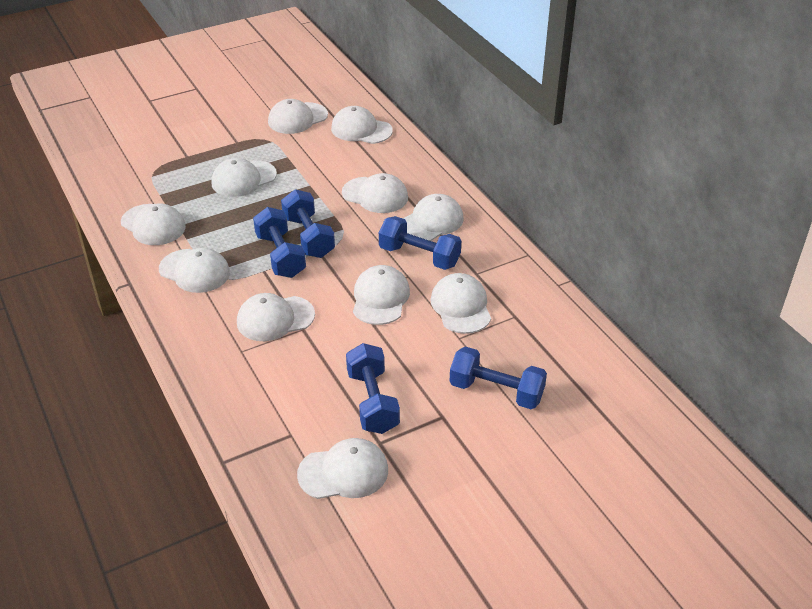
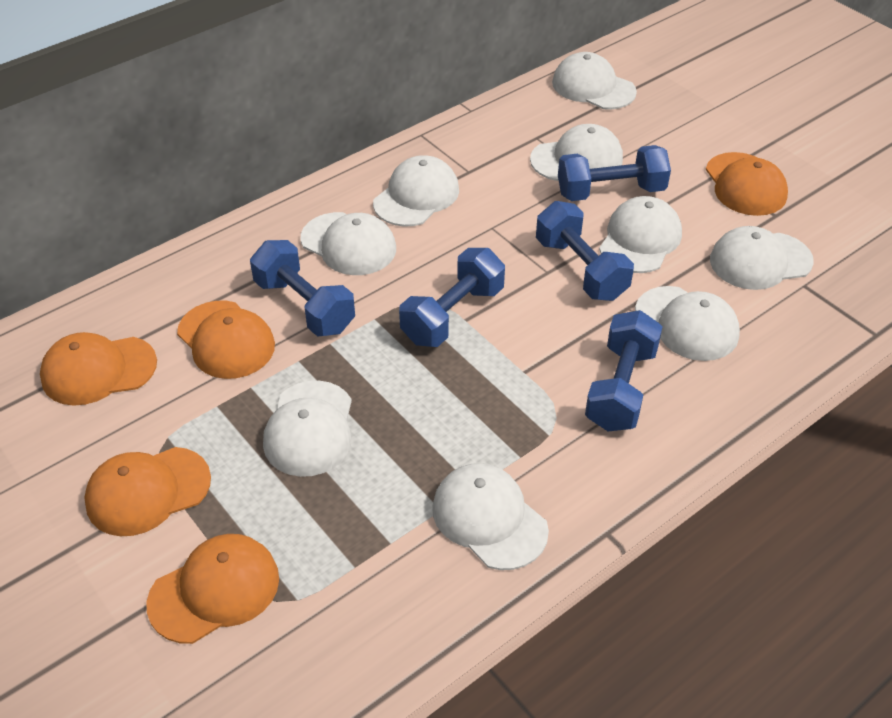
orange cap: none = 0 -> [40,332,157,406] [84,447,211,536] [147,534,279,644] [177,301,275,379] [706,152,788,216] = 5
white cap: [121,203,186,245] [159,248,230,293] [212,158,277,197] [237,293,315,341] [268,99,328,134] [297,438,388,499] [331,106,393,144] [342,173,408,213] [353,265,410,325] [403,194,464,241] [430,273,491,334] = 11 -> [263,381,352,477] [301,212,396,275] [373,155,459,227] [432,463,549,570] [530,124,623,181] [552,52,637,109] [599,196,682,273] [635,286,740,361] [710,226,814,290] = 9

